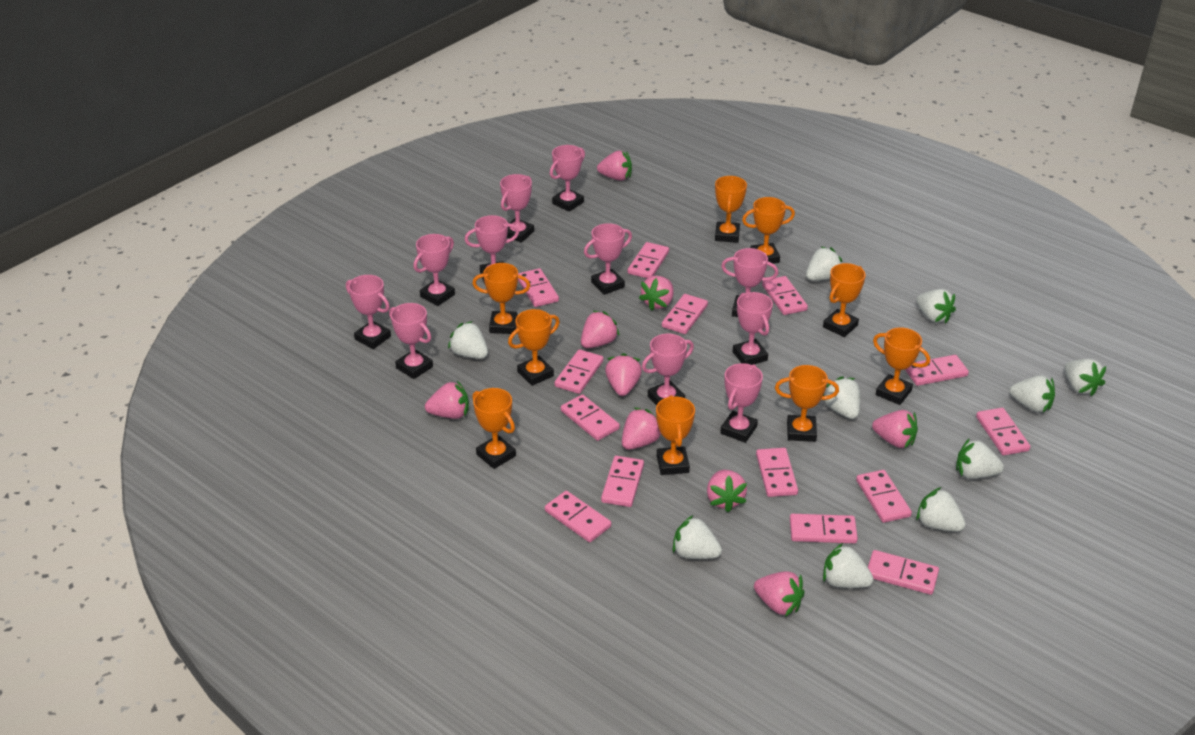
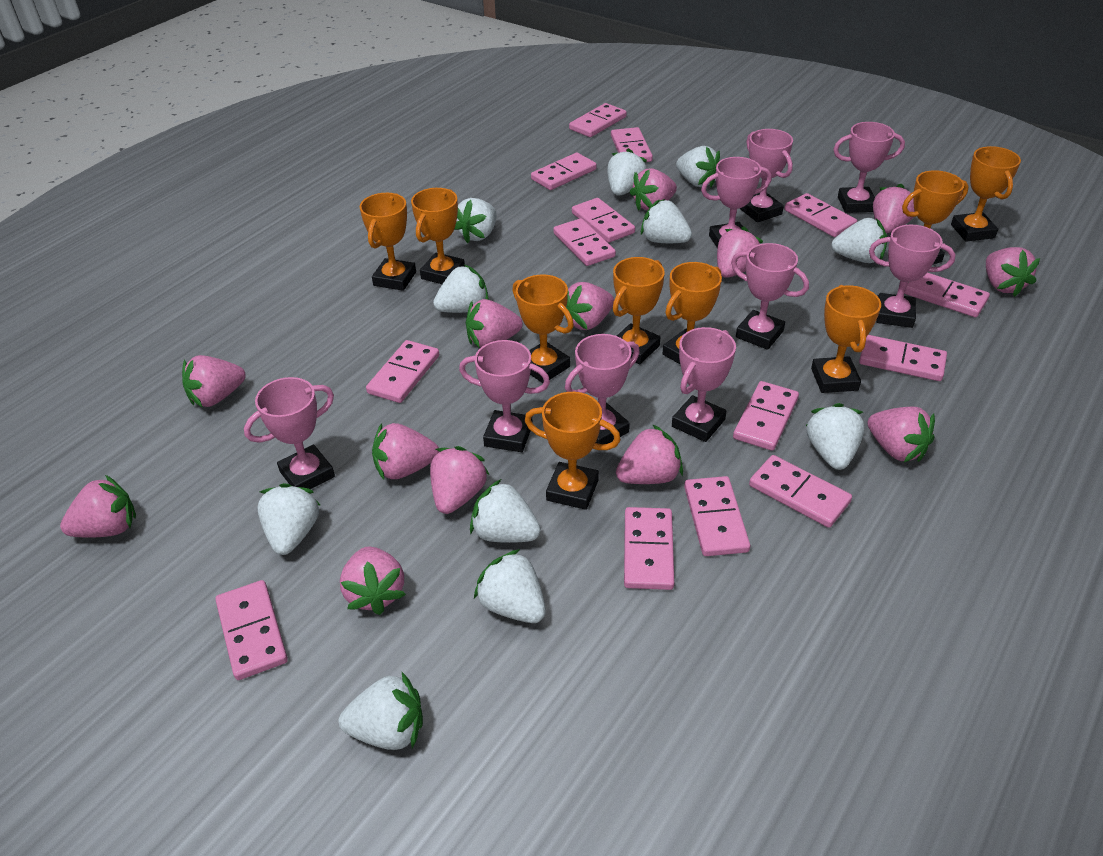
pink strawberry: [425,381,469,419] [581,311,620,348] [597,151,632,181] [605,353,642,396] [622,407,661,450] [639,276,673,311] [707,470,747,512] [754,571,805,617] [872,410,918,449] = 9 -> [60,475,136,538] [182,355,246,407] [340,546,406,615] [372,423,439,480] [430,446,489,514] [466,299,523,348] [566,282,614,330] [616,424,683,484] [630,168,677,211] [717,227,763,278] [867,407,935,463] [873,184,915,233] [986,247,1040,297] = 13
pink trophy: [346,275,391,349] [389,303,433,379] [413,234,455,306] [465,215,519,284] [500,174,534,243] [550,145,585,212] [584,223,632,295] [642,334,694,405] [720,363,763,443] [721,248,778,317] [733,292,773,365] = 11 -> [244,377,335,489] [459,340,550,452] [565,334,640,444] [672,327,736,442] [701,157,772,248] [731,243,809,350] [739,129,793,223] [833,122,905,213] [869,224,955,328] = 9
white strawberry: [448,321,488,359] [673,515,722,559] [806,247,842,281] [823,377,860,419] [823,543,874,588] [916,289,956,324] [916,487,966,532] [956,438,1004,479] [1010,375,1055,413] [1064,359,1106,396] = 10 -> [257,483,320,555] [339,672,423,750] [433,265,489,313] [455,198,497,243] [470,479,541,543] [474,549,546,623] [607,148,647,196] [641,199,692,243] [676,146,720,187] [806,403,865,470] [831,218,887,263] = 11

